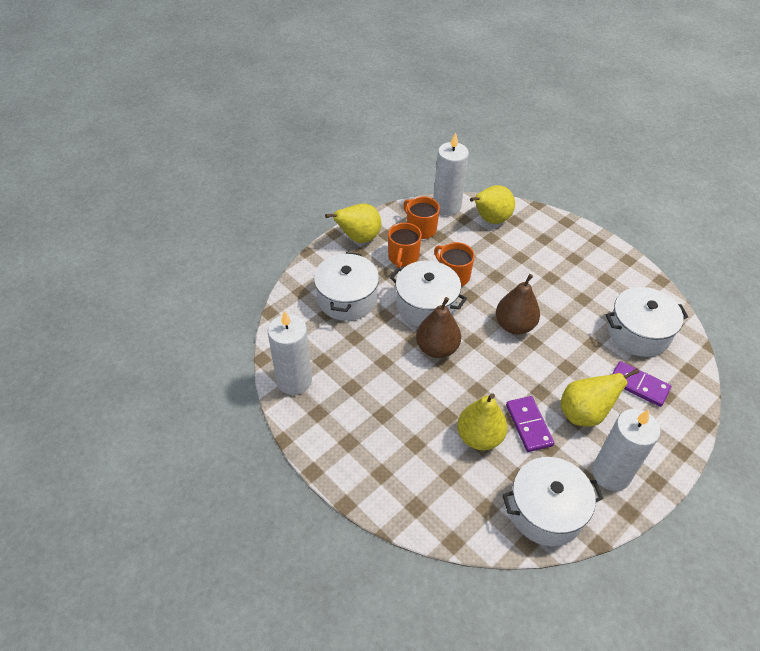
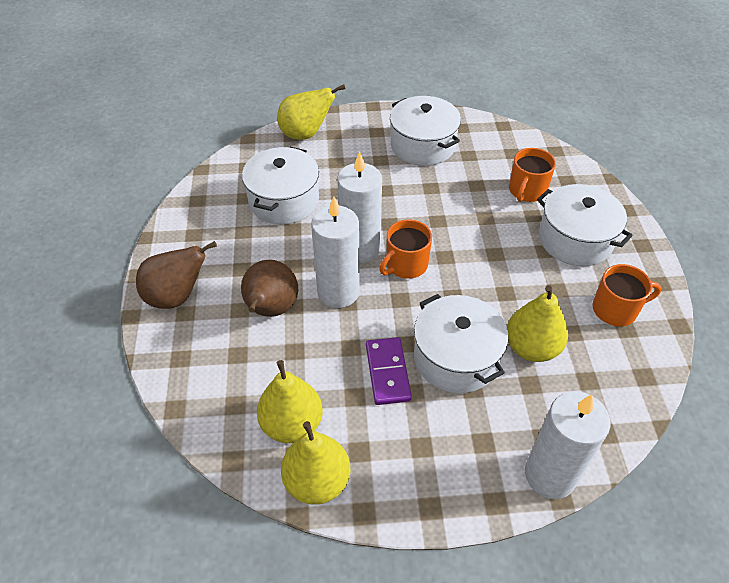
purple domino: [506,396,554,452] [612,361,671,407] = 2 -> [366,337,412,405] = 1

